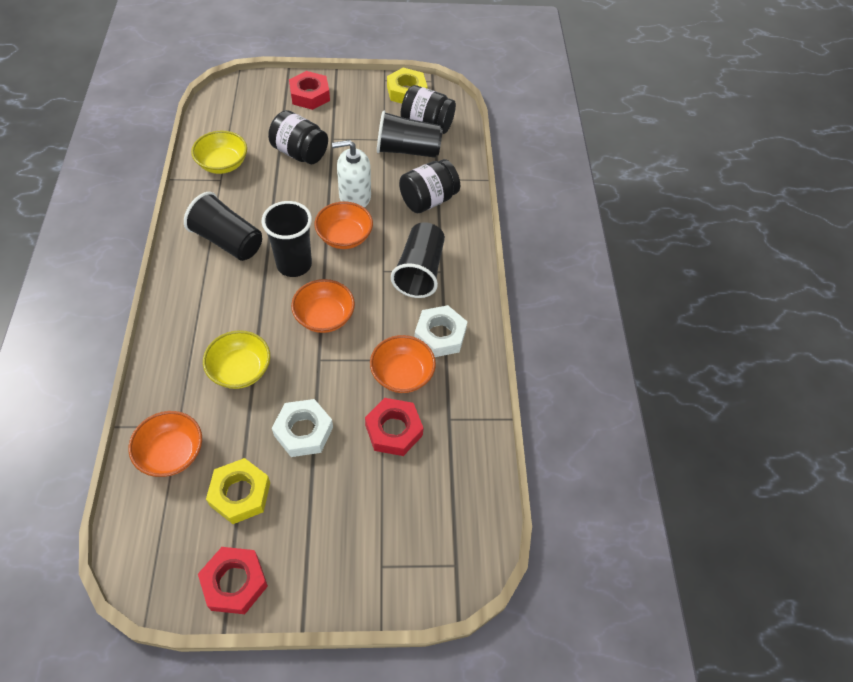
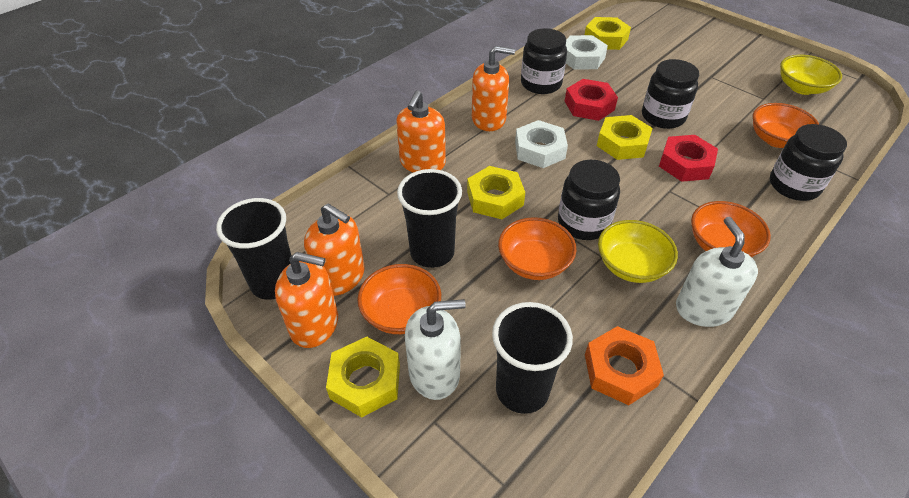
black cup: [184,192,262,261] [262,201,312,277] [377,111,443,158] [391,222,445,298] = 4 -> [216,198,292,300] [397,169,462,268] [492,302,573,414] = 3
black jar: [268,110,328,164] [399,159,460,213] [400,85,456,134] = 3 -> [521,28,567,94] [558,160,620,240] [642,59,699,129] [770,124,847,201] = 4
orange nut: none = 0 -> [585,326,664,405] = 1
orange soap dispenser: none = 0 -> [275,252,338,348] [304,204,365,296] [396,90,446,173] [472,46,515,131] = 4
red nut: [198,547,268,614] [289,71,330,110] [365,398,423,456] = 3 -> [565,79,618,121] [659,135,718,182] = 2
white soap dispenser: [332,140,371,208] = 1 -> [405,299,466,400] [676,217,758,327] = 2
yellow nut: [206,458,270,524] [387,68,428,104] = 2 -> [326,337,400,418] [467,166,525,219] [585,17,631,50] [597,115,653,160] = 4

